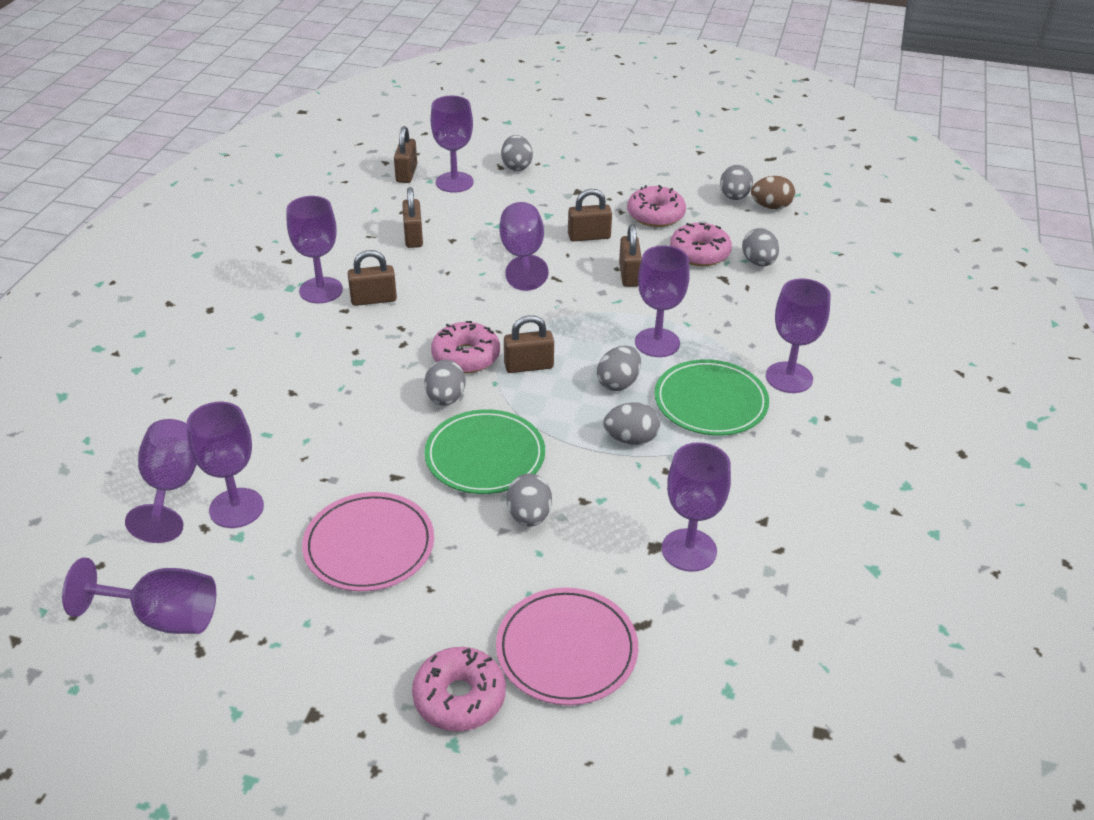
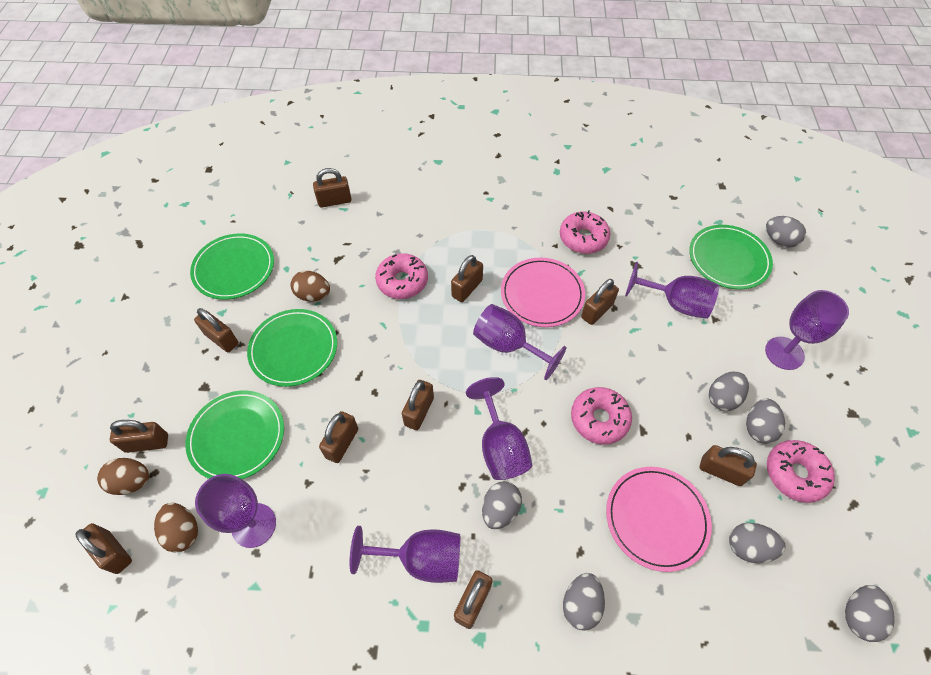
brown egg: [751,176,795,209] = 1 -> [97,458,149,495] [154,503,198,553] [291,271,330,301] = 3
brown padlock: [347,250,397,306] [394,126,417,183] [402,187,423,248] [504,315,554,373] [568,189,612,241] [619,224,642,287] = 6 -> [75,523,132,574] [110,420,168,453] [194,308,239,352] [313,168,352,208] [319,411,358,463] [402,380,434,430] [451,255,483,302] [454,570,493,629] [581,279,619,325] [700,445,757,486] = 10
green plate: [424,409,545,494] [655,359,769,436] = 2 -> [185,391,284,479] [190,233,274,300] [247,309,337,387] [689,225,773,289] = 4
purple goblet: [62,558,216,634] [125,419,197,543] [187,402,264,528] [287,196,343,303] [430,96,474,193] [499,202,549,291] [635,245,690,357] [662,442,731,572] [766,278,831,393] = 9 -> [195,474,276,548] [349,526,460,583] [466,377,532,480] [473,304,566,380] [625,262,719,319] [765,290,849,370] = 6

